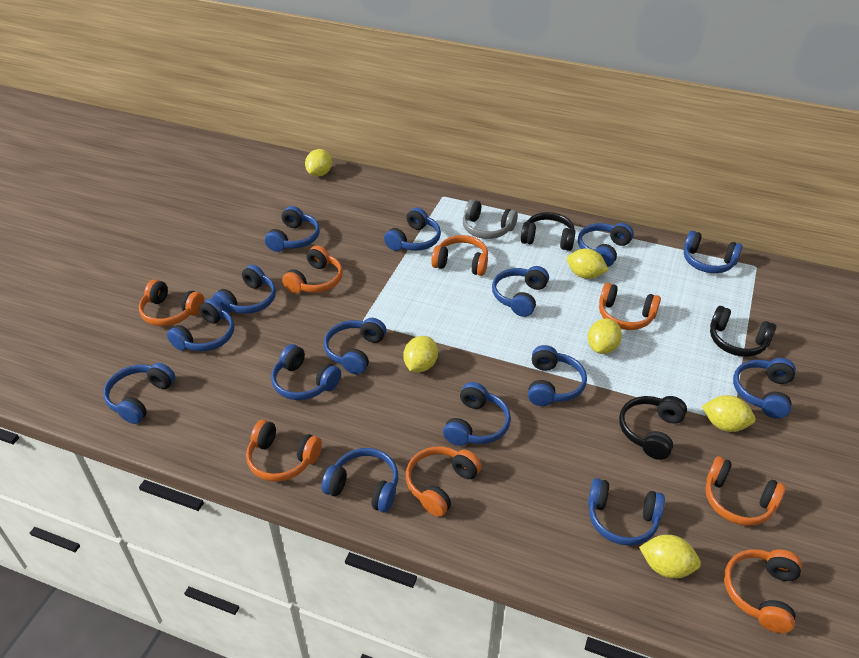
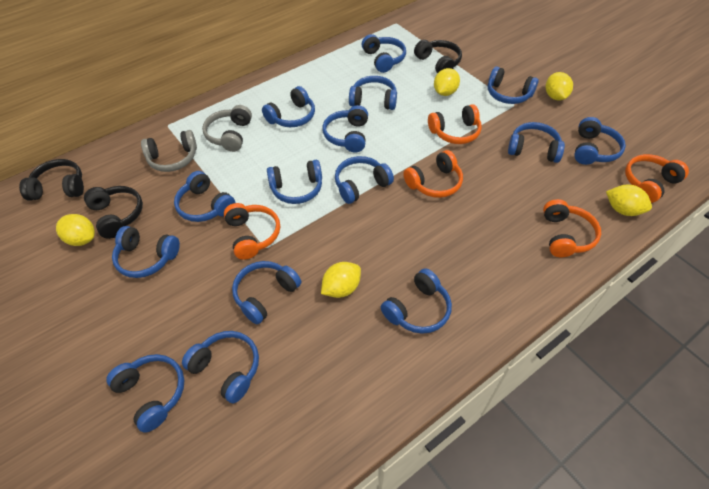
grey headphones: [463,199,518,239] = 1 -> [141,130,197,172] [202,105,252,152] = 2
orange headphones: [139,279,204,326] [246,420,322,482] [282,246,343,294] [406,446,482,517] [431,235,488,276] [599,283,661,330] [705,456,786,526] [724,549,802,633] = 8 -> [224,203,280,260] [403,150,463,198] [428,104,482,144] [543,199,601,257] [625,154,689,203] = 5
yellow lemon: [305,149,332,177] [403,336,438,372] [567,248,609,279] [588,319,622,354] [639,535,701,579] [702,395,756,432] = 6 -> [56,214,95,246] [321,262,361,298] [434,68,460,96] [546,72,573,101] [606,185,652,216] = 5

